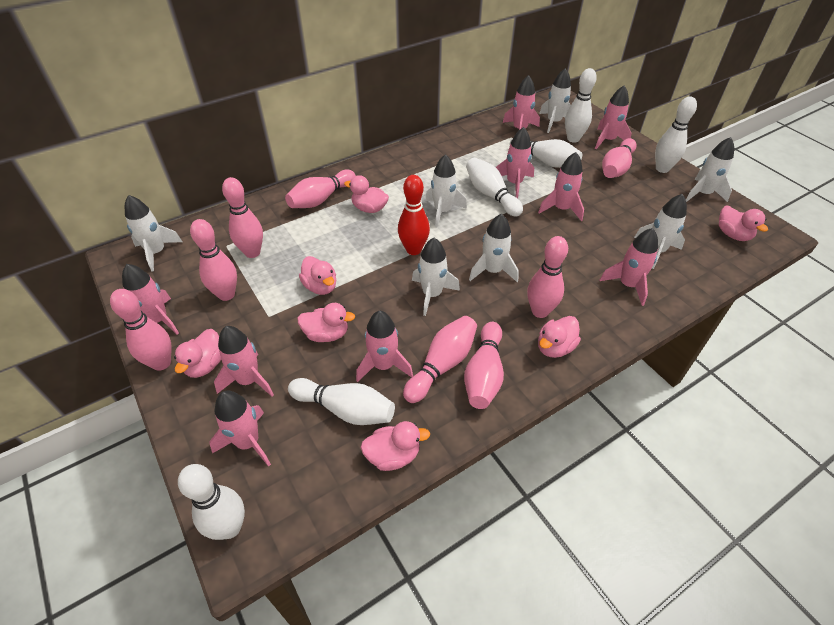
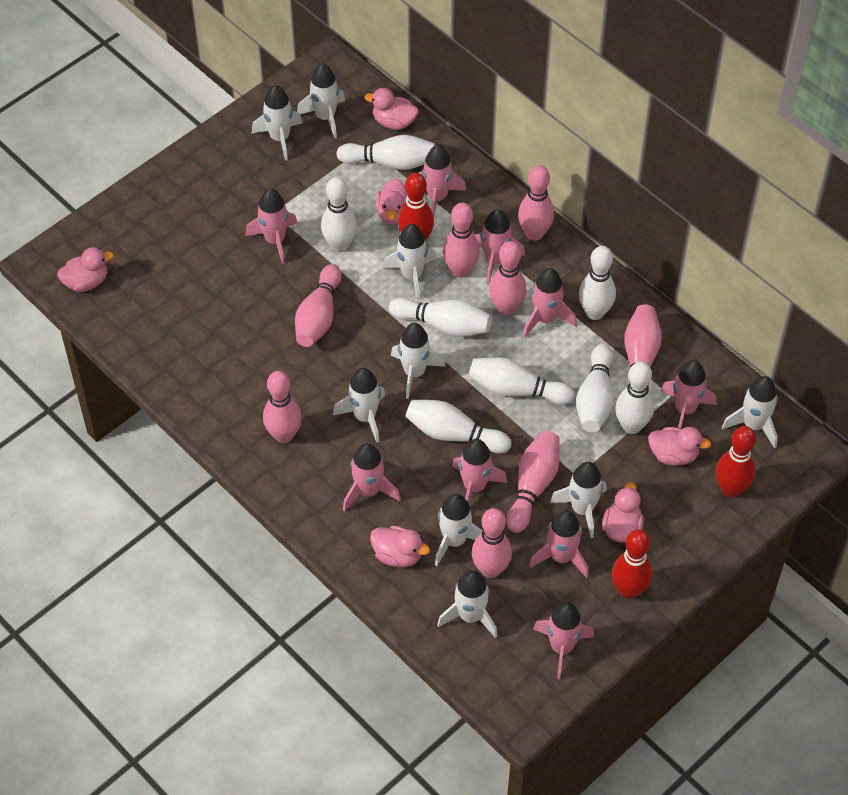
pink duck: [174,329,221,378] [297,303,355,342] [299,256,336,295] [344,175,389,213] [361,421,430,471] [538,316,581,358] [719,206,768,241] = 7 -> [57,247,114,292] [364,88,418,130] [370,526,430,567] [376,178,407,225] [602,482,644,543] [648,427,711,465] = 6
red bowling pin: [398,175,430,255] = 1 -> [398,173,434,241] [612,529,652,599] [716,426,756,498] = 3
white bowling pin: [178,464,245,540] [288,378,395,425] [466,158,523,217] [510,138,582,168] [565,68,597,143] [655,96,697,173] = 6 -> [321,177,357,252] [336,135,436,170] [389,298,492,337] [405,400,511,453] [468,357,575,405] [576,344,614,432] [579,246,616,320] [615,362,654,434] = 8
white rocket: [125,195,183,272] [412,238,460,316] [425,154,467,227] [469,214,519,282] [539,68,571,133] [634,194,687,269] [686,137,734,202] = 7 -> [252,85,302,161] [297,64,345,139] [333,368,385,443] [382,224,436,300] [391,323,445,399] [435,494,483,566] [437,570,498,638] [550,462,607,538] [722,376,778,449] = 9

